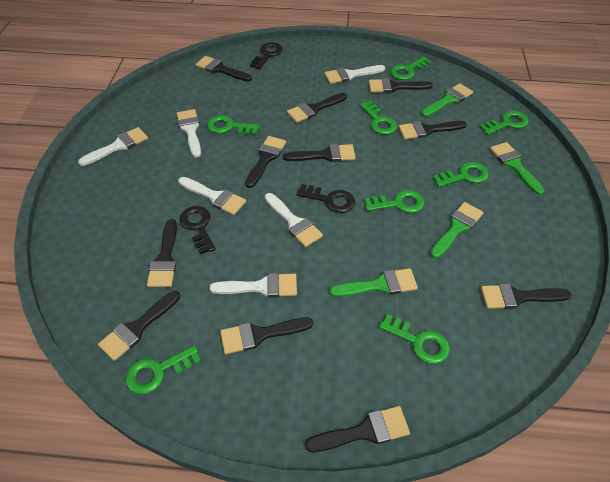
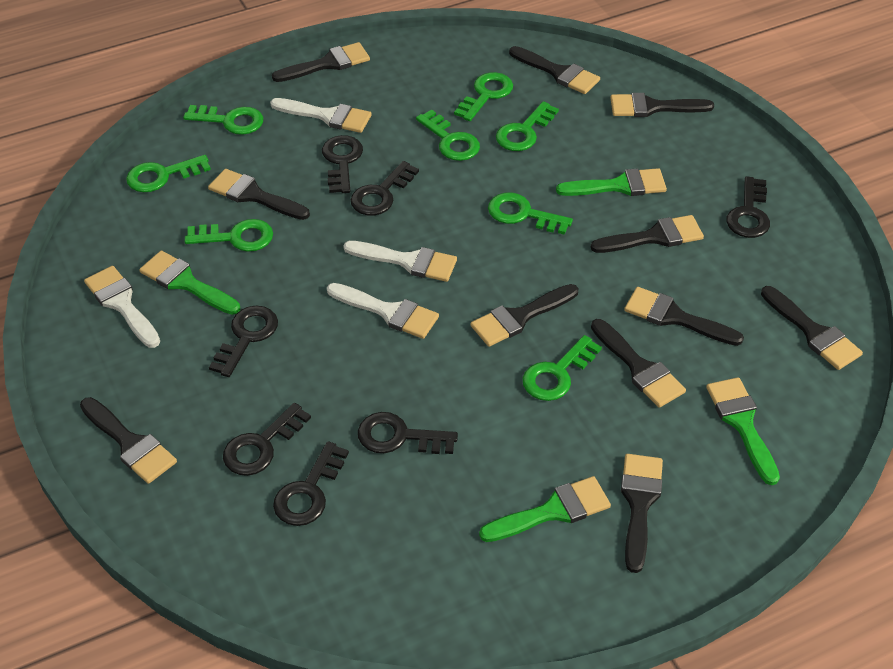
black key: [180,206,216,254] [250,42,283,69] [296,184,355,213] = 3 -> [209,306,278,377] [223,403,311,476] [273,441,349,526] [322,135,363,193] [351,161,419,216] [358,412,458,454] [726,176,770,238] = 7
white brush: [78,127,148,166] [176,109,201,157] [178,177,246,215] [209,273,297,298] [265,193,323,247] [324,65,385,84] = 6 -> [84,266,160,348] [270,98,372,133] [327,283,439,339] [343,241,457,282] = 4

